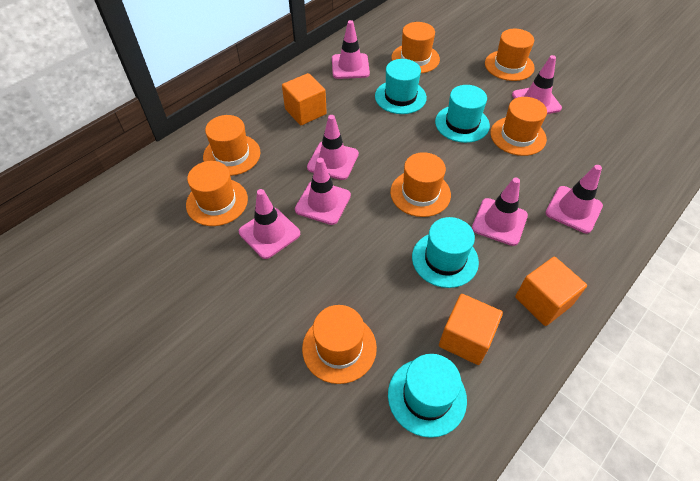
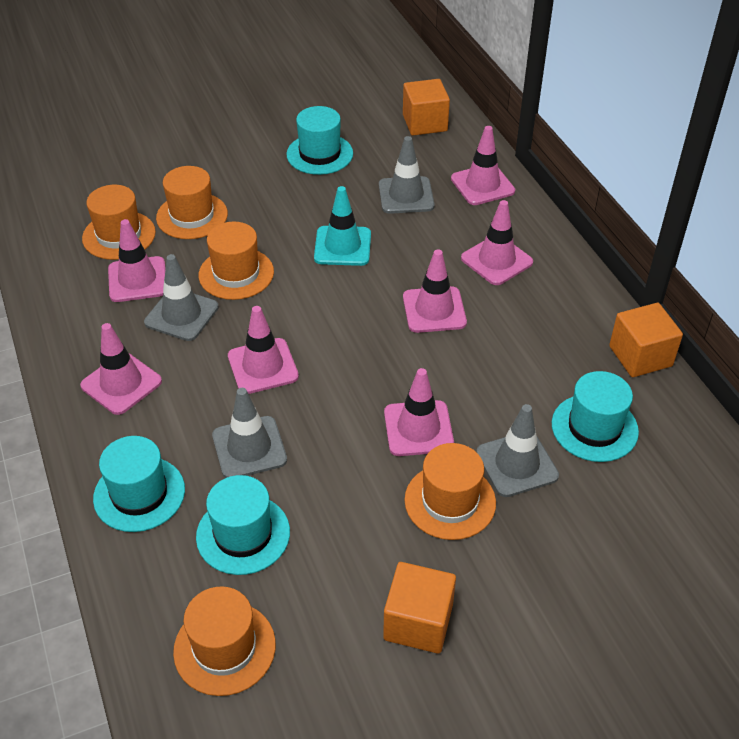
grey traffic cone: none = 0 -> [144,254,219,341] [212,388,287,478] [379,136,435,214] [476,404,559,497] = 4
orange hat: [186,161,248,226] [203,115,260,176] [302,305,377,384] [390,152,451,217] [392,22,440,73] [485,29,535,81] [490,97,547,156] = 7 -> [82,185,156,260] [156,166,228,239] [173,586,276,696] [199,222,274,300] [404,443,496,540] = 5
turquoise traffic cone: none = 0 -> [314,186,371,266] = 1

